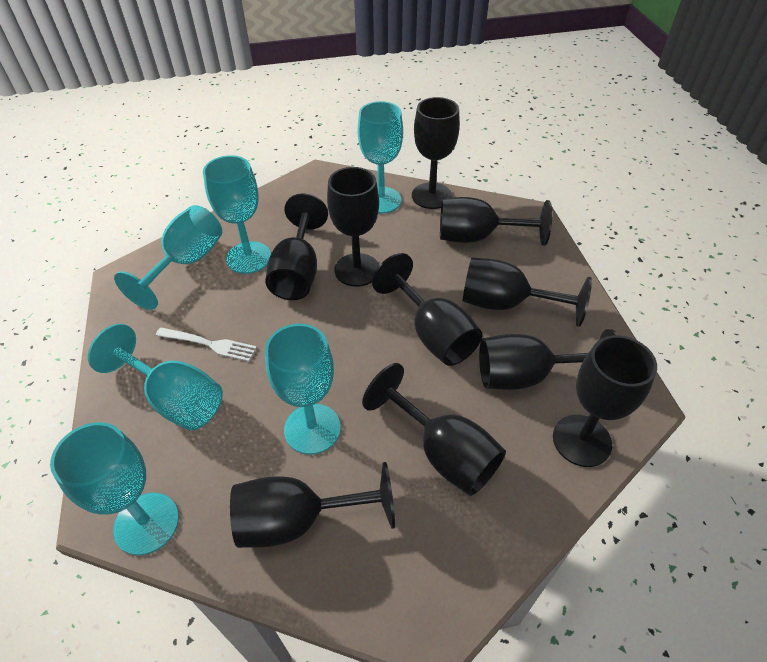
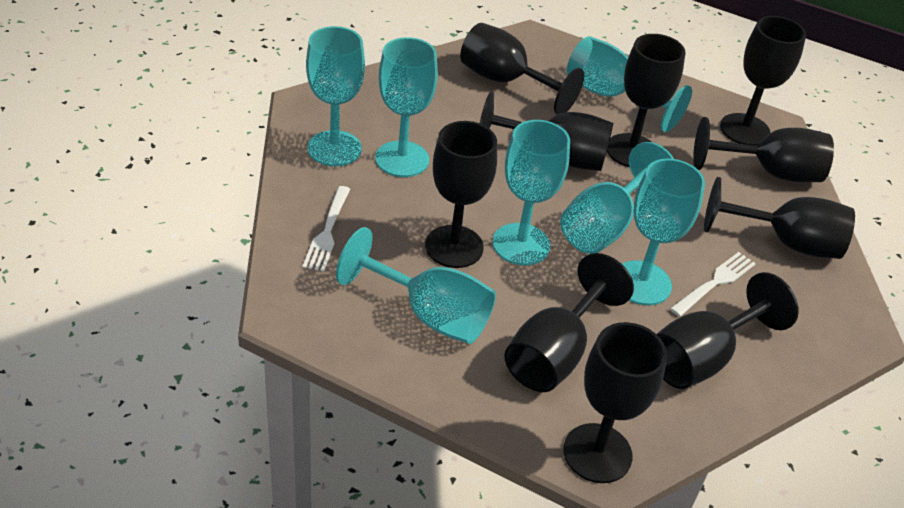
turquoise goblet: [50,422,179,555] [88,324,223,430] [114,205,222,310] [203,155,271,274] [265,324,341,455] [357,101,403,214] = 6 -> [306,26,365,166] [336,227,496,344] [375,37,438,177] [492,120,570,265] [560,142,674,254] [567,36,692,132] [622,158,705,305] = 7
white fork: [156,327,257,362] = 1 -> [302,186,350,272] [670,252,756,317] = 2

